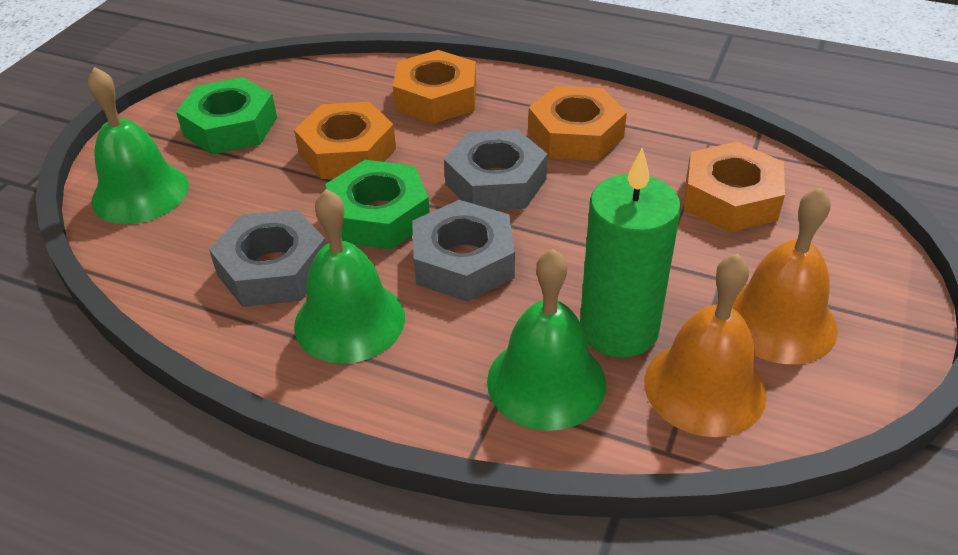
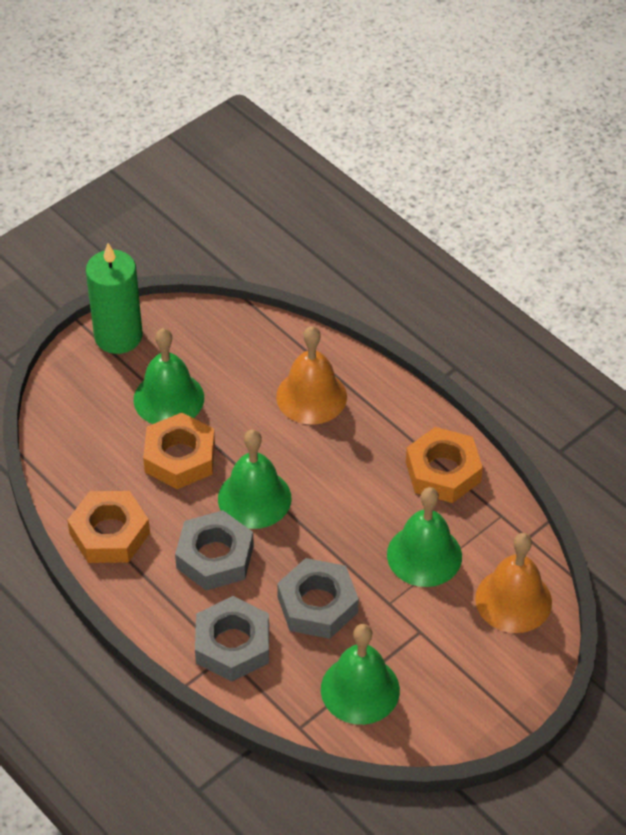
green bell: [88,67,189,224] [294,189,405,364] [487,249,606,431] = 3 -> [134,328,204,424] [218,429,291,529] [321,624,400,725] [387,487,462,587] = 4
green nut: [176,77,277,155] [325,160,430,250] = 2 -> none = 0
orange nut: [294,102,396,179] [393,50,477,124] [528,86,627,161] [684,142,785,232] = 4 -> [67,491,150,563] [143,413,215,489] [406,427,483,503] = 3

